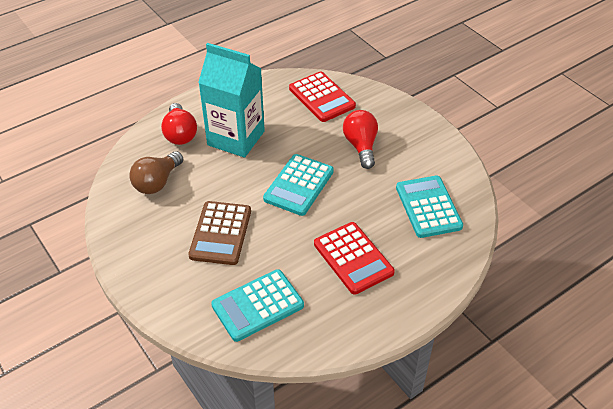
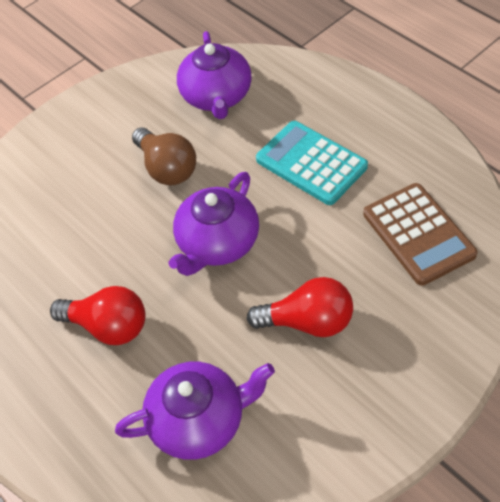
purple teapot: none = 0 -> [115,362,275,460] [168,172,259,276] [177,31,251,119] = 3
red calculator: [289,72,356,122] [314,222,395,295] = 2 -> none = 0
turquoise calculator: [211,269,304,342] [263,154,334,216] [396,176,463,238] = 3 -> [256,121,368,205] = 1
turquoise carton: [198,43,265,158] = 1 -> none = 0

